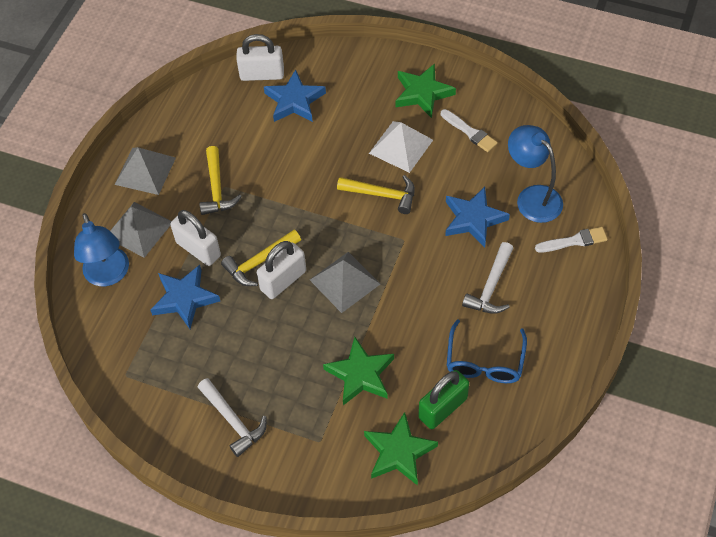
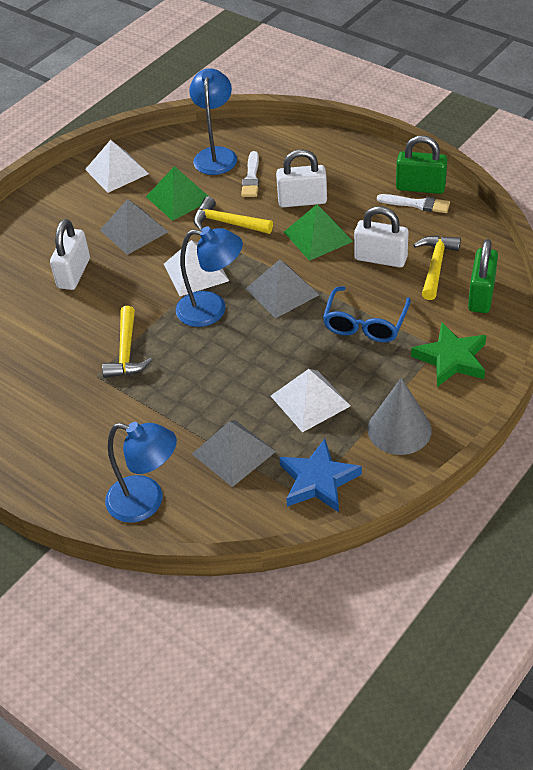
blue lamp: [74,213,129,286] [508,125,563,223] = 2 -> [105,422,177,523] [176,226,243,327] [189,68,237,175] = 3
blue star: [150,265,220,329] [264,70,326,122] [445,187,510,247] = 3 -> [279,439,362,512] = 1
green padlock: [418,370,469,429] = 1 -> [396,135,447,194] [468,239,498,313] = 2
green pyramid: none = 0 -> [146,166,209,221] [284,204,353,261] = 2
green star: [323,337,394,405] [364,412,438,486] [396,64,456,118] = 3 -> [411,323,486,387] = 1
grey cone: none = 0 -> [367,378,432,455] = 1
white hammer: [198,378,267,457] [462,242,514,314] = 2 -> none = 0
white pyramid: [369,121,433,173] = 1 -> [85,140,149,193] [164,240,229,296] [271,369,351,433] = 3

